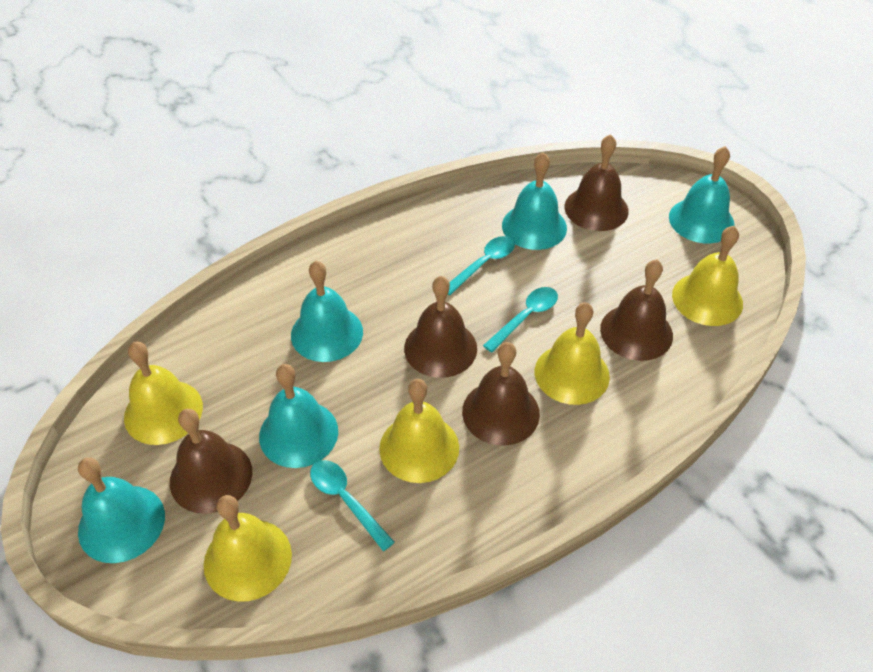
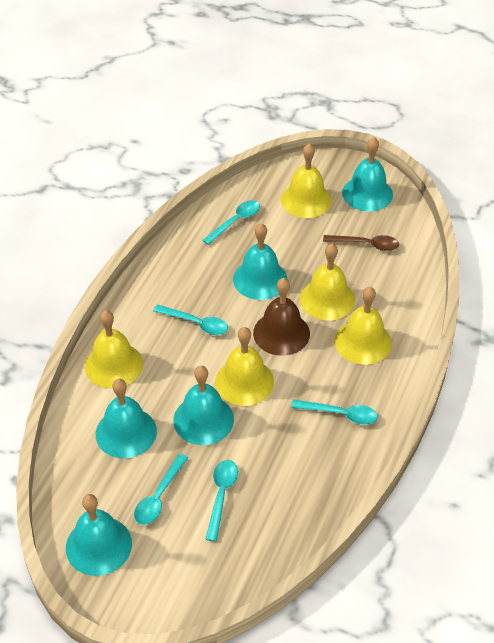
brown bell: [170,409,252,514] [404,276,477,378] [462,342,540,446] [564,134,629,231] [600,259,673,361] = 5 -> [253,278,310,356] = 1
brown spoon: none = 0 -> [323,235,399,251] = 1
turquoise spoon: [310,460,395,551] [448,236,515,295] [483,287,558,352] = 3 -> [134,454,188,525] [153,305,228,335] [203,200,260,245] [205,460,238,542] [291,400,378,425] = 5

